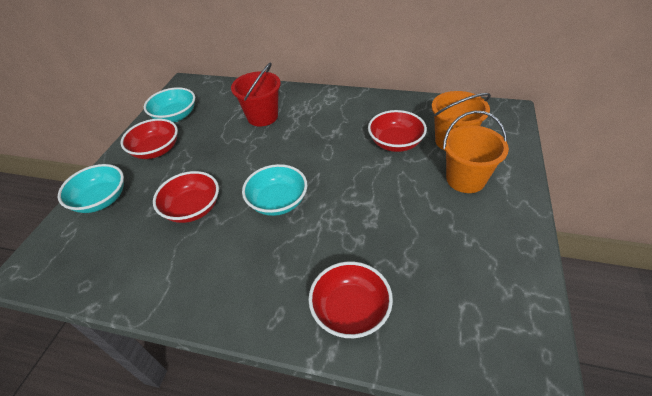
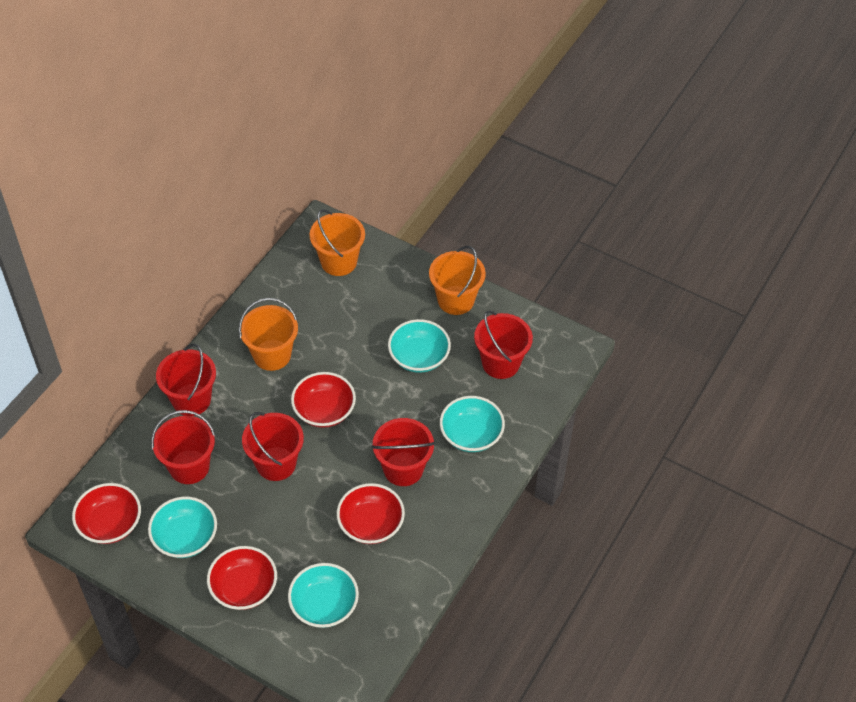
orange bucket: [432,91,491,151] [443,111,509,193] = 2 -> [239,298,298,371] [310,209,365,276] [429,246,486,315] = 3
red bucket: [231,63,281,127] = 1 -> [151,410,215,484] [156,344,216,416] [242,412,304,481] [371,418,435,486] [474,310,533,379] = 5
turquoise bowl: [58,164,124,213] [144,87,195,122] [242,164,307,216] = 3 -> [148,497,217,558] [288,563,359,628] [388,319,451,373] [440,396,505,452] = 4

